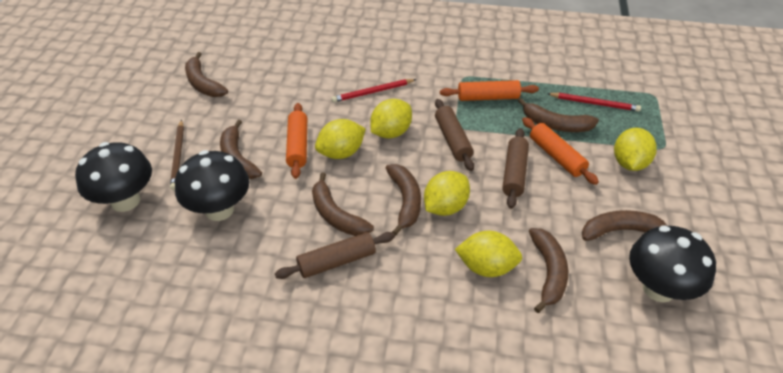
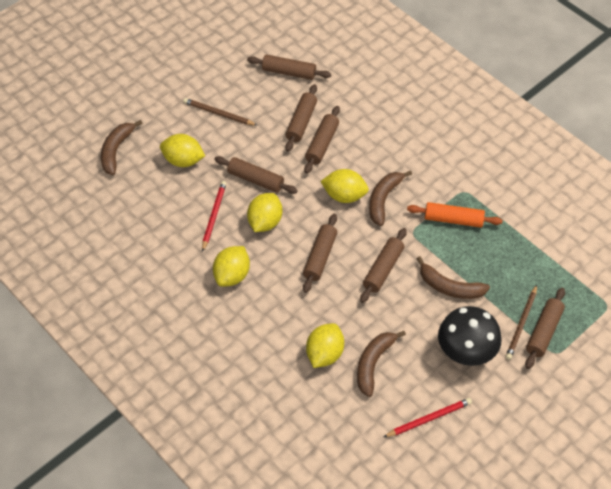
black mushroom: [75,142,152,212] [175,150,250,221] [629,226,716,302] = 3 -> [438,306,502,366] = 1
brown banana: [185,52,228,97] [220,120,262,179] [312,173,374,236] [386,164,421,236] [518,98,599,132] [529,228,568,313] [582,210,667,241] = 7 -> [101,120,143,175] [357,331,406,397] [369,171,412,226] [417,256,490,299] = 4
brown pencil: [170,120,184,190] = 1 -> [183,98,258,126] [505,285,537,360] = 2
brown rolling pin: [275,232,395,279] [435,99,474,171] [502,128,529,209] = 3 -> [214,156,298,194] [247,54,331,80] [285,84,317,152] [303,214,337,293] [304,106,340,174] [360,228,407,303] [525,288,565,369] = 7
orange rolling pin: [286,103,307,179] [440,80,539,101] [522,117,599,185] = 3 -> [407,202,503,228] = 1

